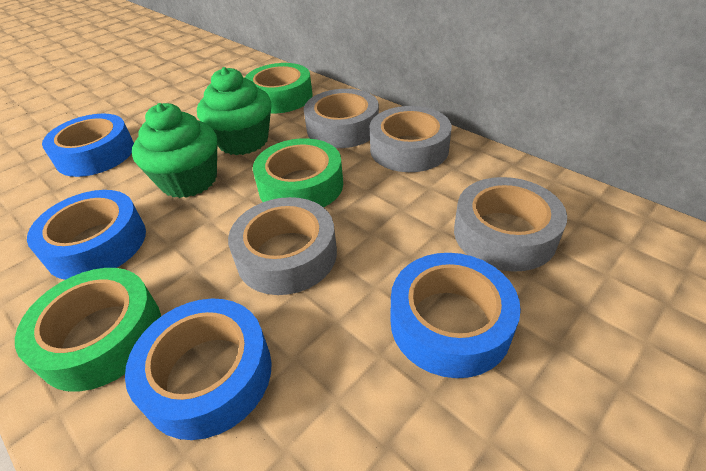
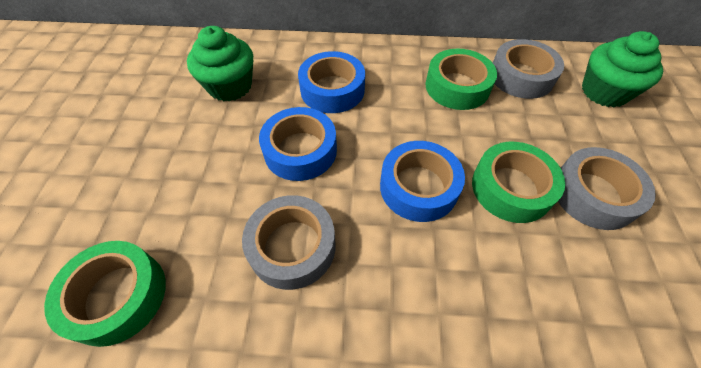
blue tape: [27,190,146,280] [42,114,134,177] [125,298,272,440] [391,253,521,378] = 4 -> [259,107,337,181] [298,51,365,113] [380,141,465,222] = 3
grey tape: [228,197,337,295] [304,89,379,148] [370,106,452,172] [454,177,567,272] = 4 -> [242,195,335,290] [493,39,564,99] [558,147,656,230] = 3

